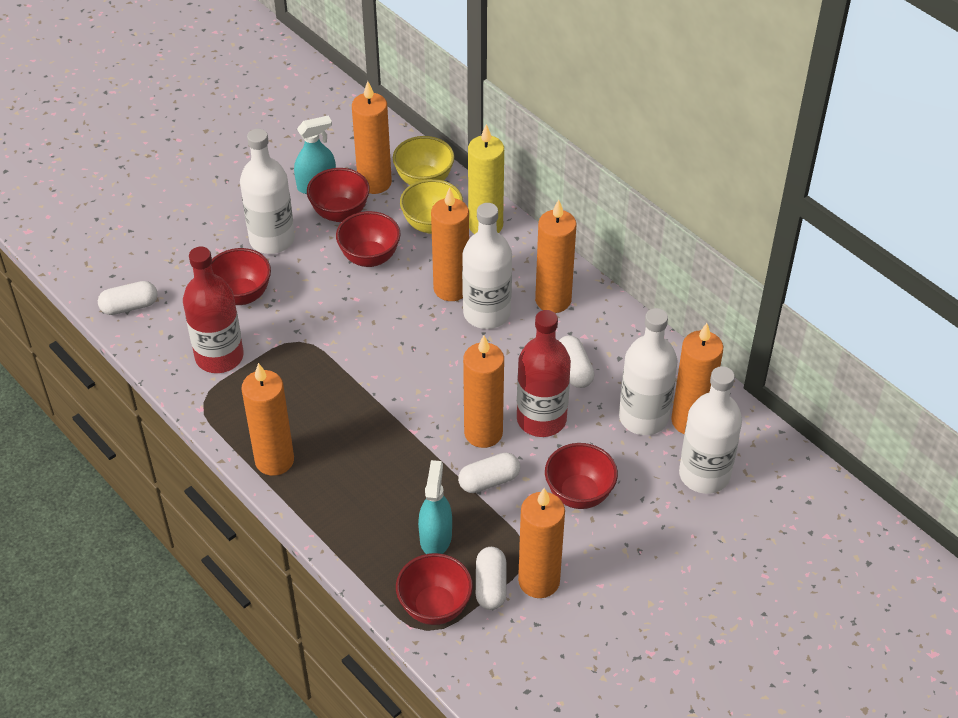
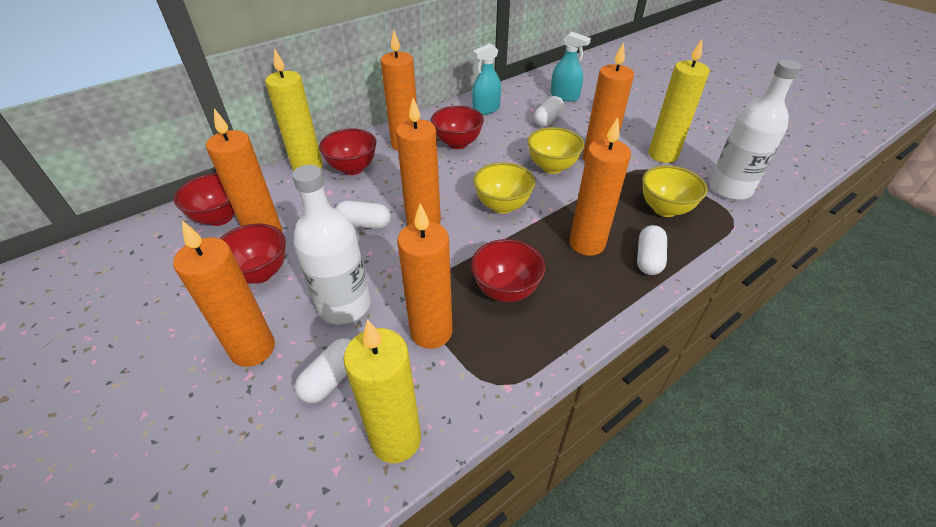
red bottle: [183,247,244,373] [517,310,571,437] = 2 -> none = 0
white bottle: [240,129,295,254] [462,203,512,329] [619,308,677,435] [679,366,742,494] = 4 -> [292,165,370,325] [710,60,801,200] = 2
yellow bowl: [393,136,455,185] [400,179,463,234] = 2 -> [473,162,535,214] [528,127,584,174] [642,165,707,217] = 3
yellow candle: [468,124,504,234] = 1 -> [265,48,323,171] [343,319,421,463] [649,39,710,163] = 3

